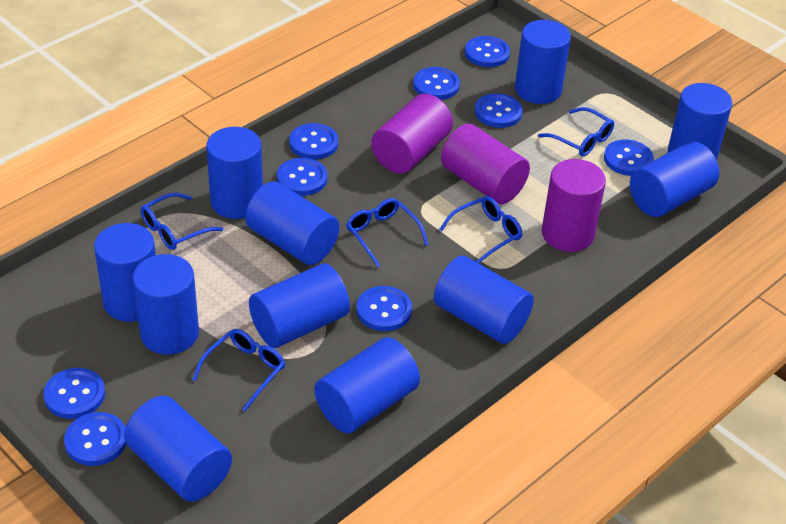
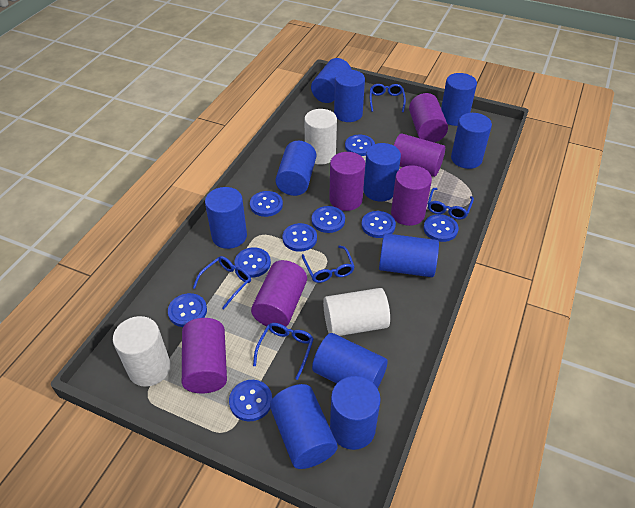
purple cylinder: [371,94,453,174] [441,124,530,204] [542,159,606,252] = 3 -> [182,318,227,393] [251,260,307,327] [329,152,365,211] [391,165,432,226] [393,133,445,177] [409,93,448,142] = 6
white cylinder: none = 0 -> [113,316,171,387] [304,109,337,165] [323,288,390,336] = 3

